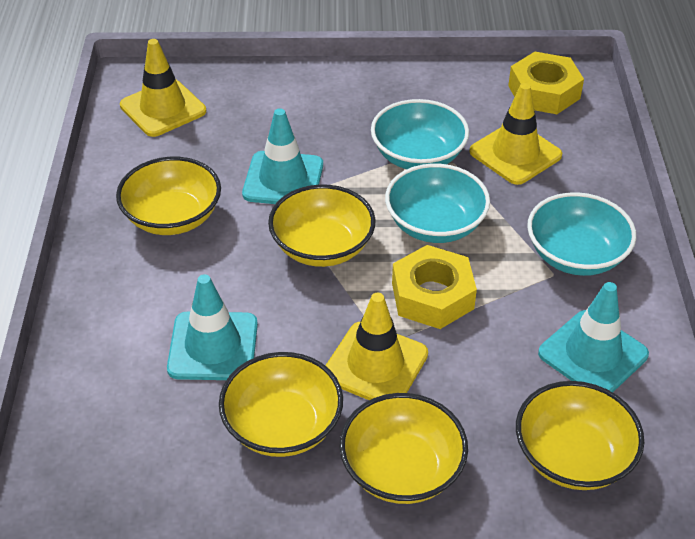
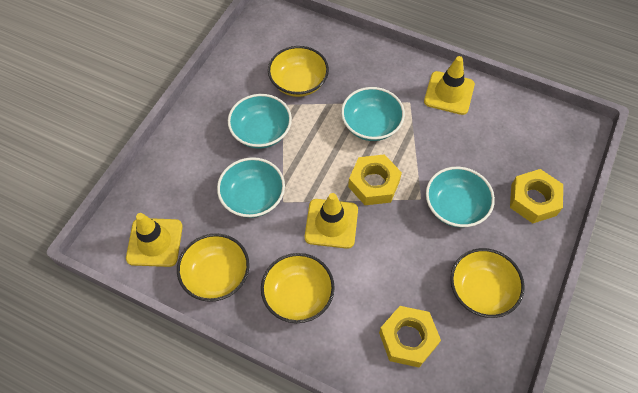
turquoise bowl: [371,99,469,169] [385,164,490,243] [527,192,636,276] = 3 -> [217,157,285,218] [228,94,292,149] [341,87,405,141] [426,167,495,228] = 4
turquoise traffic cone: [167,274,258,380] [242,108,323,204] [538,282,649,392] = 3 -> none = 0
yellow bowl: [116,157,221,235] [219,352,343,457] [268,184,375,267] [339,393,468,504] [516,381,644,490] = 5 -> [177,233,249,302] [261,253,335,323] [268,46,329,97] [450,248,525,318] = 4
yellow nut: [392,245,477,329] [508,52,584,114] = 2 -> [348,154,402,205] [379,306,441,367] [510,169,563,223] = 3

